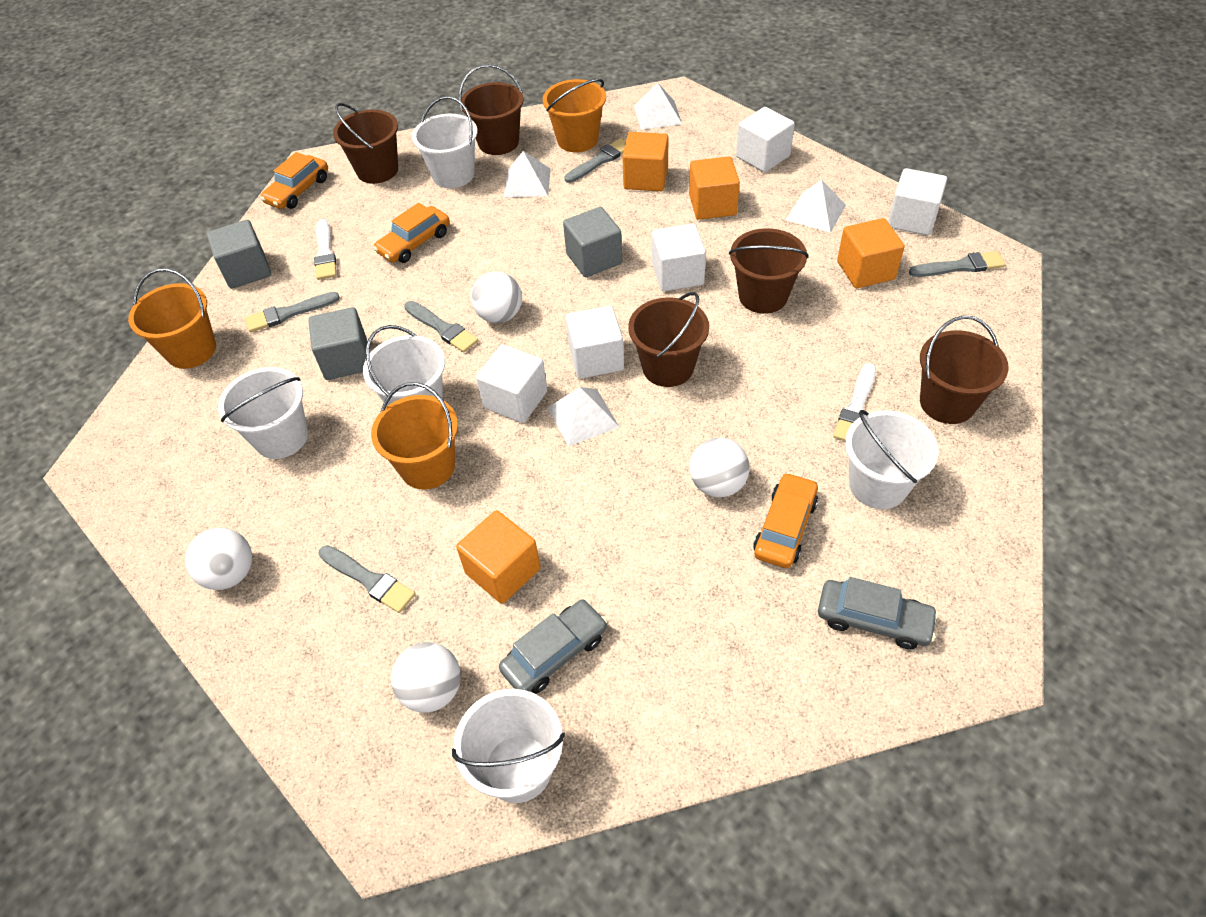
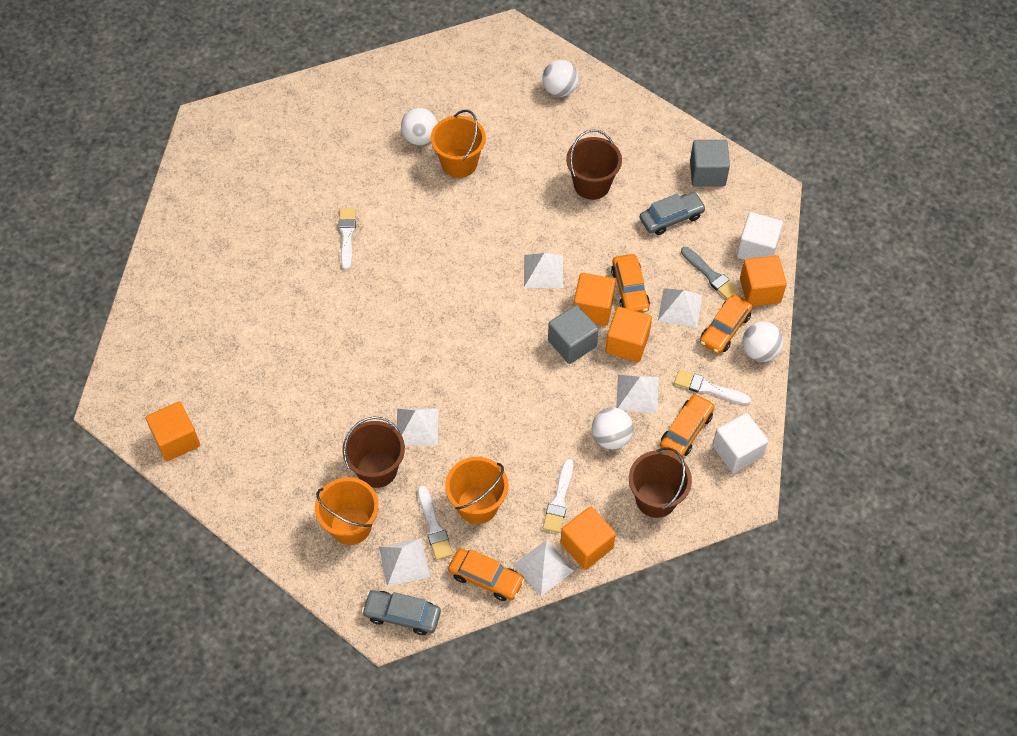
brown bucket: [333,103,398,184] [459,64,524,155] [628,292,709,387] [729,228,808,314] [920,316,1008,424] = 5 -> [342,416,405,488] [566,129,622,200] [629,447,692,518] = 3
grey brush: [245,292,340,332] [319,545,416,613] [404,301,479,353] [564,138,626,183] [909,251,1006,277] = 5 -> [681,247,739,299] = 1
grey cube: [207,220,271,289] [308,307,367,380] [563,207,622,277] = 3 -> [548,305,599,364] [690,140,730,187] = 2
orange car: [260,152,328,209] [373,203,450,263] [753,472,818,568] = 3 -> [448,548,525,601] [611,254,650,313] [660,393,715,457] [700,294,753,354] = 4
orange cube: [456,510,541,604] [622,132,668,191] [689,156,740,220] [837,218,905,288] = 4 -> [146,401,200,461] [560,506,616,570] [574,273,616,326] [605,307,652,362] [740,255,787,306] = 5
white brush: [314,219,337,280] [833,363,876,441] = 2 -> [338,208,356,270] [417,485,453,560] [543,459,573,533] [674,370,751,405] = 4
white bucket: [218,367,308,459] [363,325,445,407] [412,96,478,188] [452,689,565,803] [845,410,939,509] = 5 -> none = 0
white cube: [476,344,547,423] [566,306,624,379] [652,224,706,291] [736,107,795,172] [888,168,947,236] = 5 -> [712,413,768,473] [737,212,783,260] = 2
white pyramid: [504,151,551,197] [548,387,619,446] [634,83,682,130] [786,180,846,233] = 4 -> [379,538,430,586] [397,408,438,445] [513,540,574,596] [524,253,563,288] [616,374,658,413] [658,288,703,328] = 6

